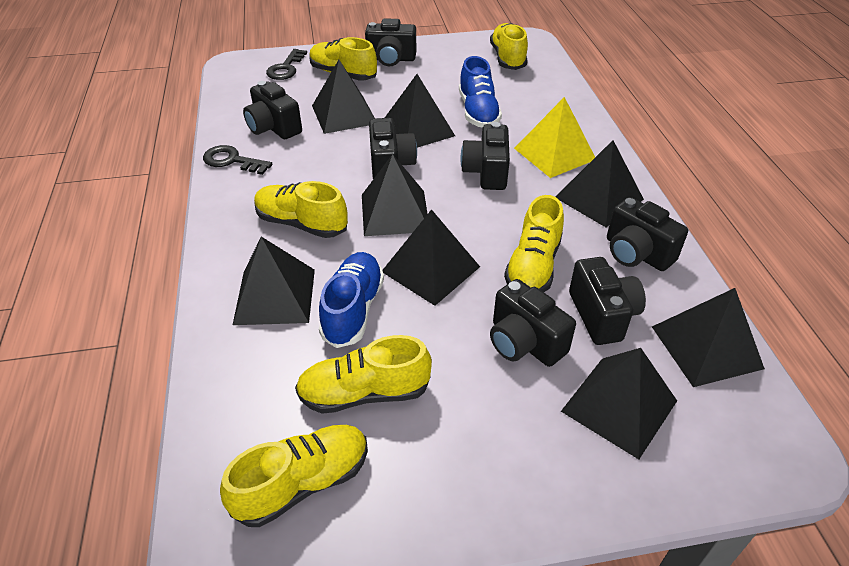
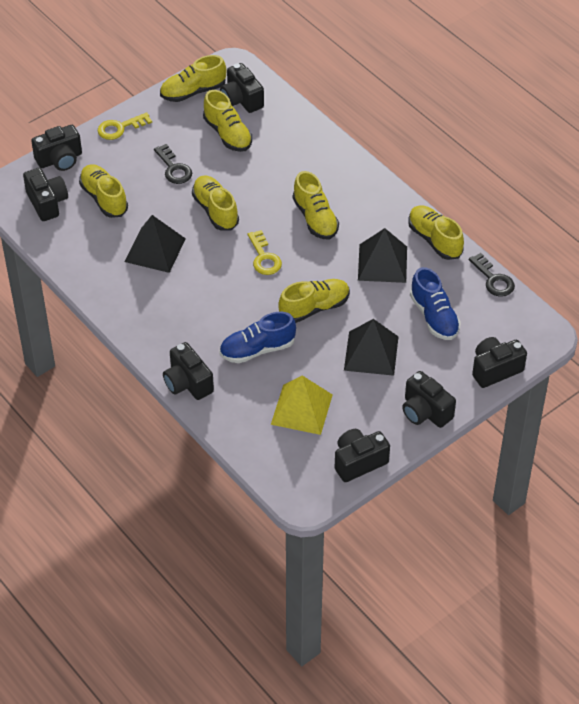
black pyramid: [233,237,315,325] [312,60,375,134] [362,154,428,236] [382,209,480,306] [385,74,455,148] [555,140,644,227] [561,348,677,459] [652,288,765,387] = 8 -> [125,215,186,273] [344,319,399,376] [358,228,407,283] = 3
yellow key: none = 0 -> [98,112,152,140] [248,230,282,275] = 2
yellow shoe: [220,425,368,527] [254,181,348,238] [295,335,432,414] [310,37,377,81] [490,23,528,70] [504,195,564,292] = 6 -> [79,164,128,218] [160,55,226,102] [192,175,239,231] [203,90,252,152] [278,279,350,323] [293,171,339,239] [408,205,464,260] = 7

